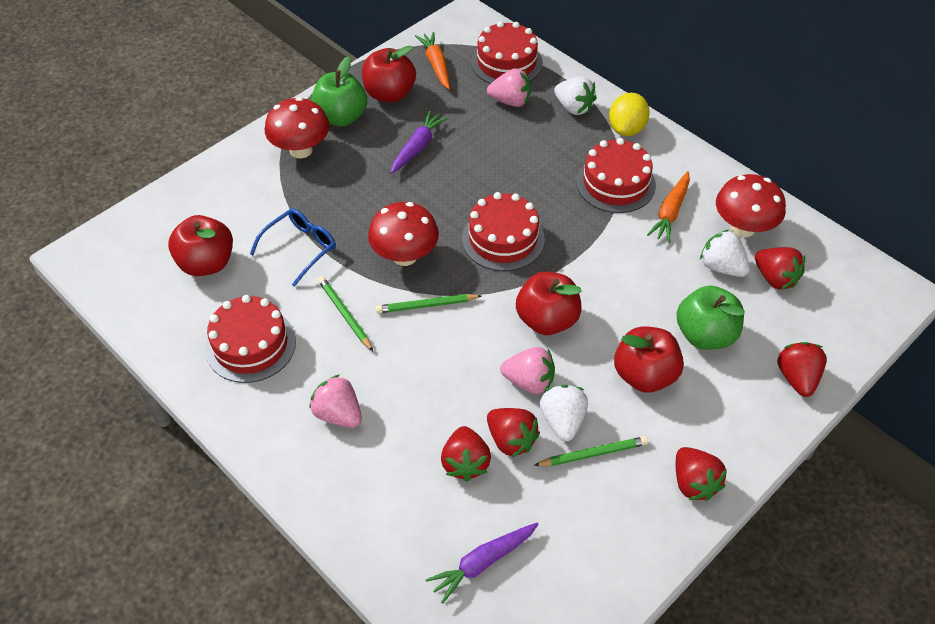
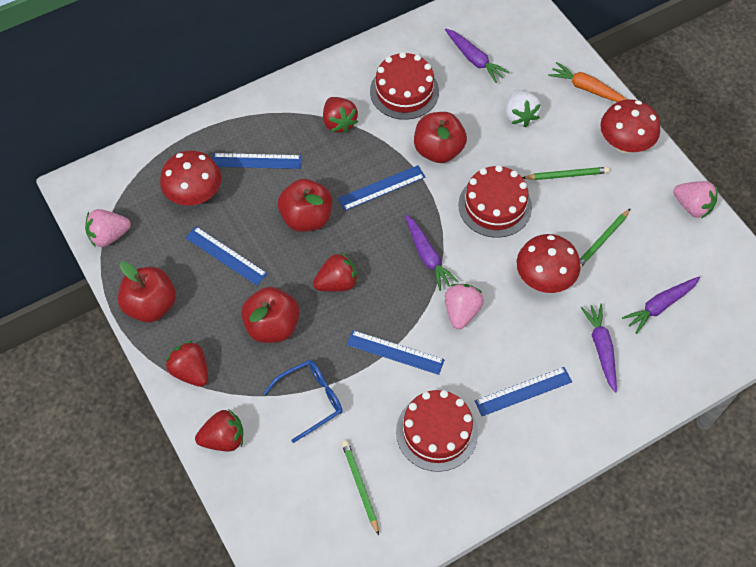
blue ruler: none = 0 -> [185,226,268,286] [212,153,302,169] [338,165,425,211] [347,330,445,375] [475,367,572,416] = 5
green apple: [311,56,367,127] [676,286,745,350] = 2 -> none = 0
orange carrot: [415,32,450,89] [647,171,690,243] = 2 -> [548,62,627,102] = 1
purple carrot: [391,111,448,173] [426,523,538,604] = 2 -> [405,215,459,291] [445,29,510,83] [581,304,617,393] [622,277,700,334] = 4
red cake: [205,295,296,383] [462,192,545,271] [471,21,543,84] [576,138,656,213] = 4 -> [370,52,439,120] [396,390,478,472] [458,165,532,238] = 3
red strawberry: [441,426,491,482] [487,408,540,457] [676,447,727,501] [755,247,805,290] [777,342,827,397] = 5 -> [166,341,208,387] [195,409,243,452] [313,252,358,292] [323,97,358,133] = 4
white strawberry: [540,385,588,441] [554,77,597,115] [700,229,750,277] = 3 -> [506,90,541,127] = 1
yellow lemon: [609,93,650,136] = 1 -> none = 0

